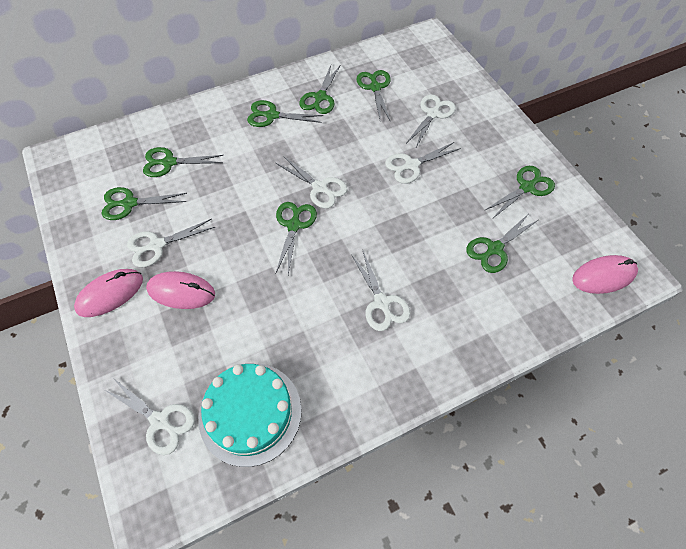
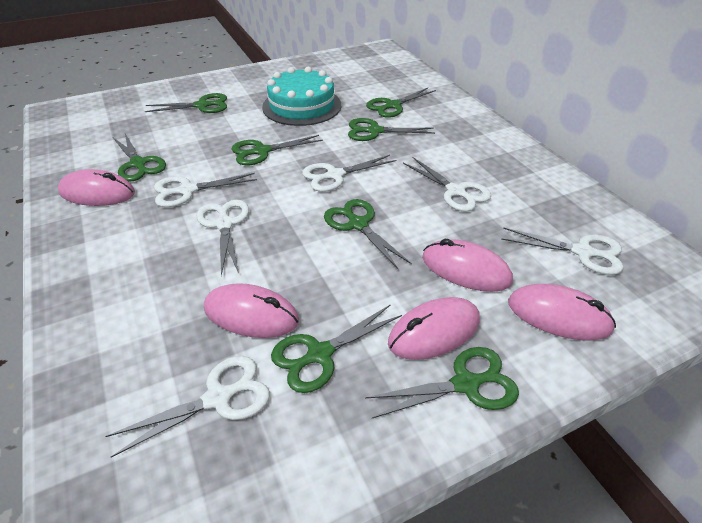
pink mouse: [74,269,143,317] [146,271,215,309] [572,255,638,294] = 3 -> [58,169,135,206] [204,283,299,338] [388,297,480,360] [422,239,513,292] [508,284,616,340] = 5

